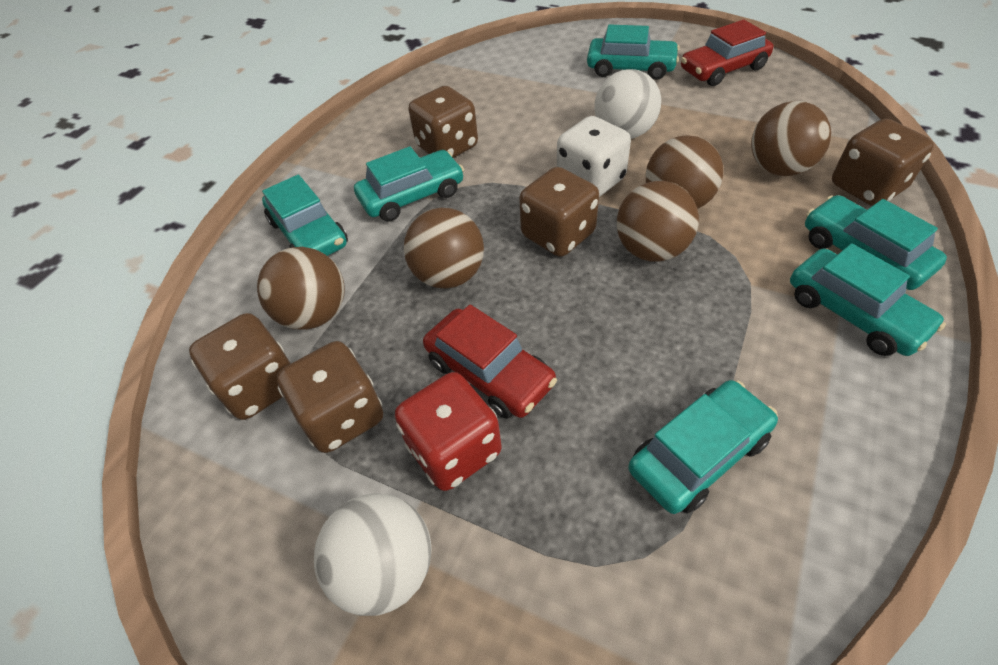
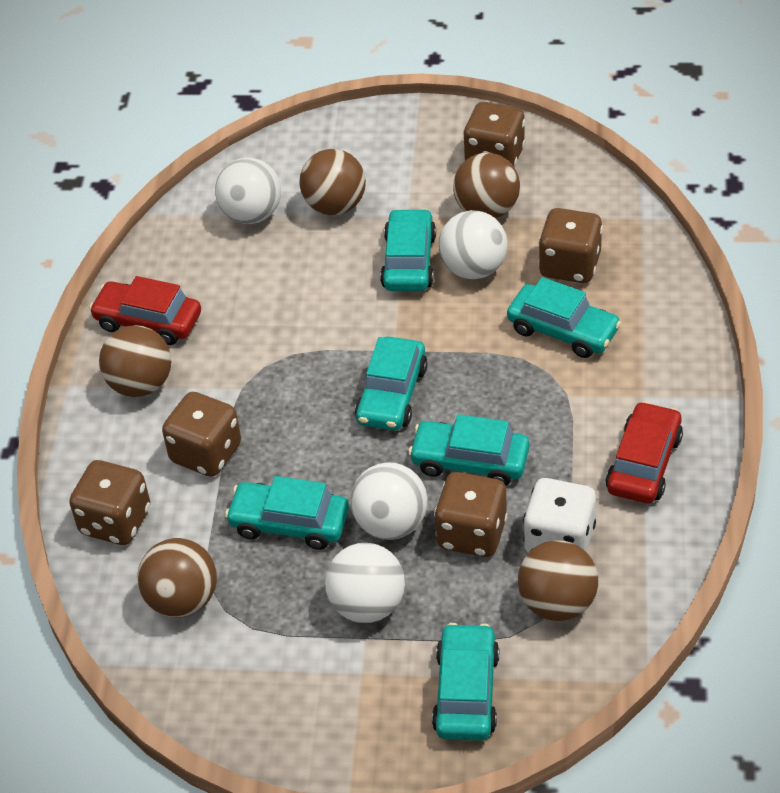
red dice: [395,372,501,491] = 1 -> none = 0
white ball: [314,493,431,616] [594,69,661,139] = 2 -> [215,158,281,224] [325,543,405,623] [350,462,427,540] [439,210,507,279] = 4

